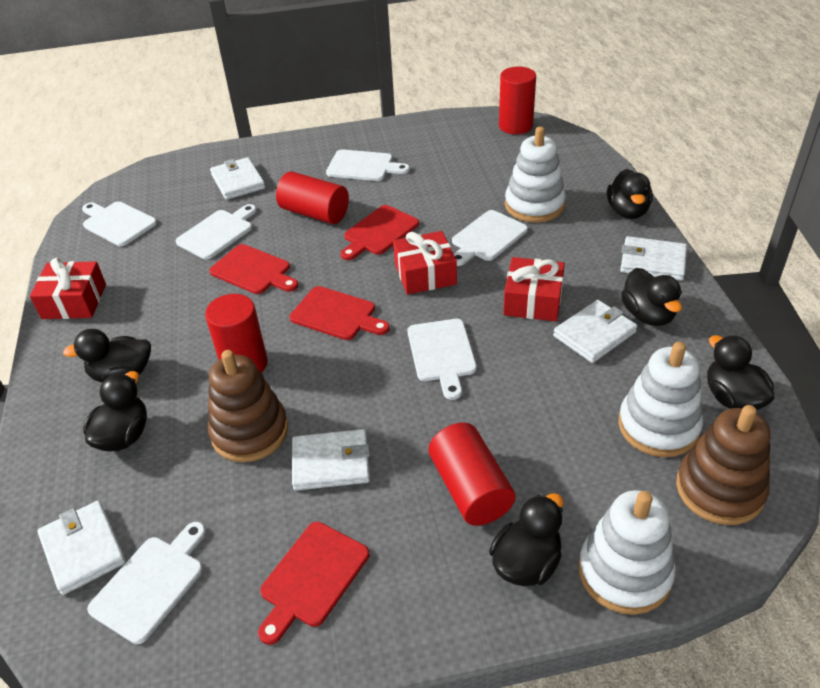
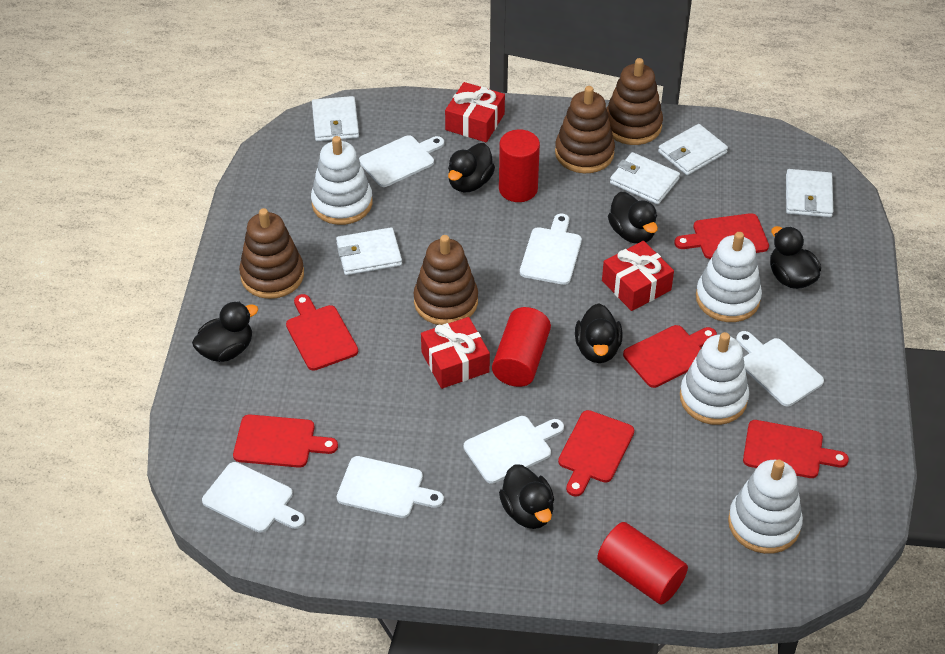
brown stacking toy: [208,350,288,462] [676,405,770,525] = 2 -> [239,208,304,299] [413,235,478,325] [555,86,615,173] [606,58,663,145] = 4
red cutting board: [209,244,298,294] [258,522,369,645] [290,286,390,340] [340,205,419,260] = 4 -> [233,414,338,468] [286,294,358,371] [558,410,634,497] [623,325,717,388] [674,213,769,259] [743,420,849,478] = 6
red cylinder: [205,294,268,373] [276,171,349,224] [429,423,515,526] [499,67,536,134] = 4 -> [492,307,551,387] [499,129,540,202] [597,522,688,605] = 3
white stacking toy: [505,126,566,223] [579,490,676,615] [618,342,703,457] = 3 -> [311,136,373,225] [680,332,749,425] [696,232,762,322] [728,460,803,554] = 4

